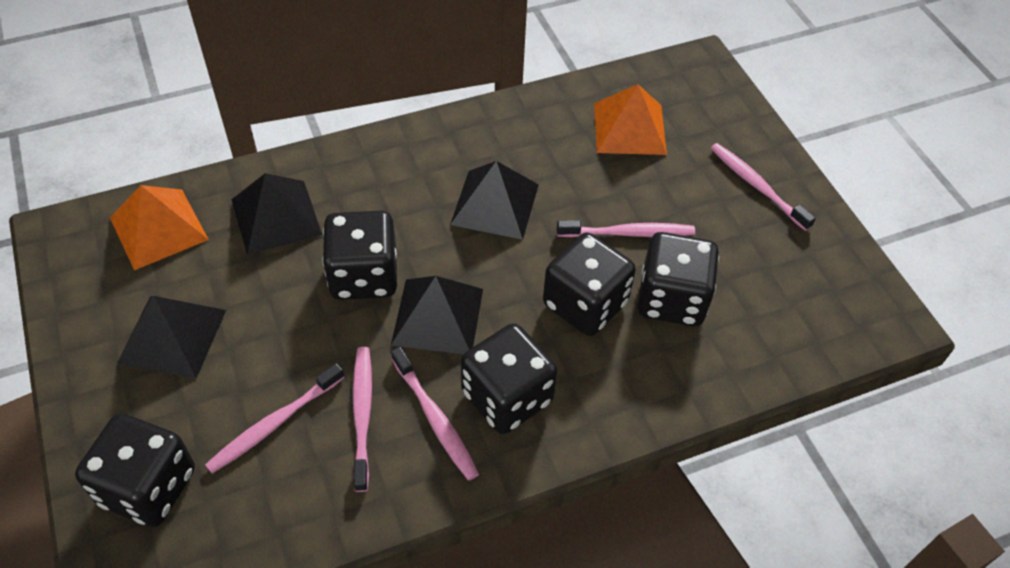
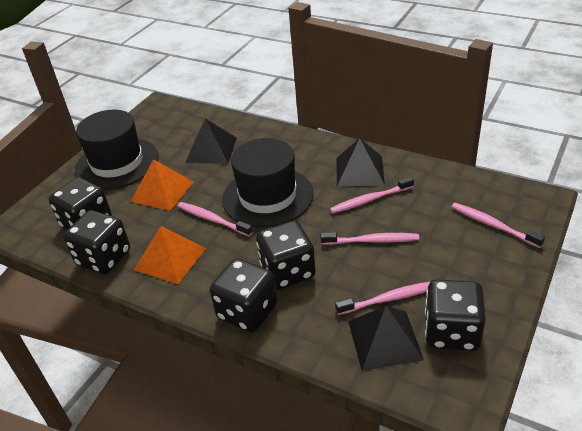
black hat: none = 0 -> [75,110,159,190] [222,138,314,227] = 2
black pyramid: [117,296,226,378] [231,173,322,255] [391,276,483,354] [450,161,539,240] = 4 -> [186,118,237,164] [337,138,385,187] [348,306,424,371] = 3

